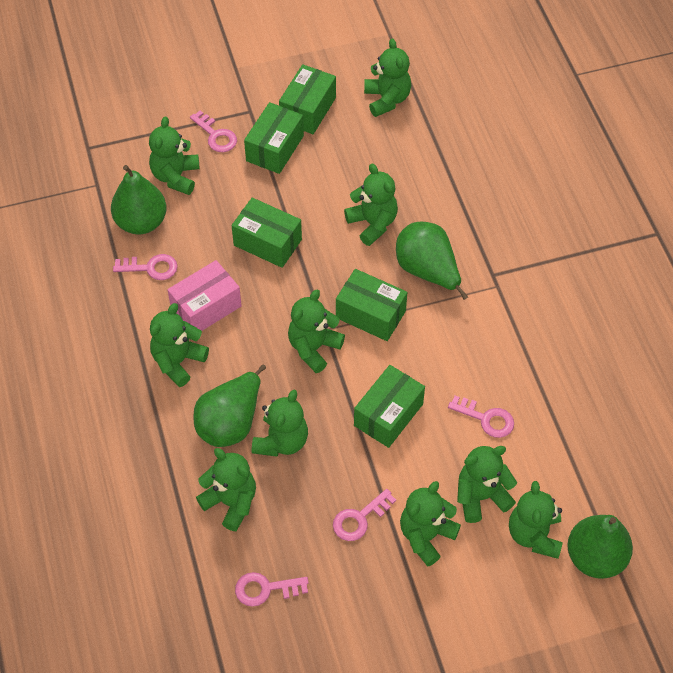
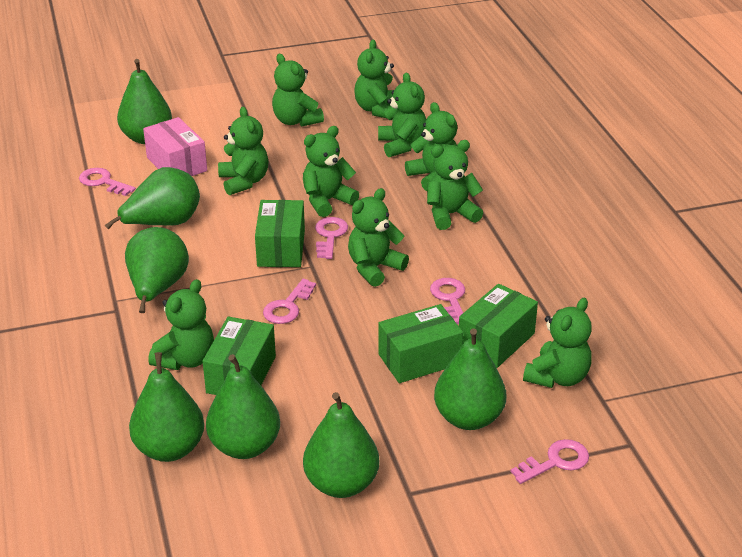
green box: [232,198,302,268] [244,102,304,174] [279,64,336,134] [336,269,407,341] [354,365,425,448] = 5 -> [203,316,276,395] [255,200,305,267] [378,304,463,383] [459,284,538,368] = 4
green pear: [111,165,167,234] [193,365,266,447] [396,222,468,300] [567,515,633,579] = 4 -> [105,167,200,229] [117,59,172,144] [125,227,189,313] [129,352,204,462] [206,354,280,459] [303,392,379,498] [434,328,506,430] = 7

